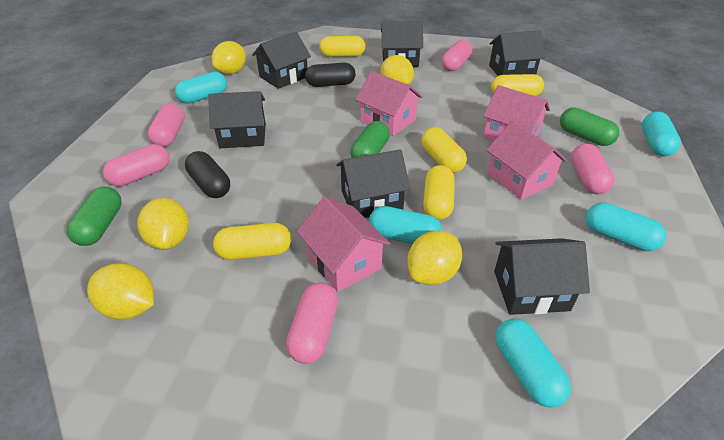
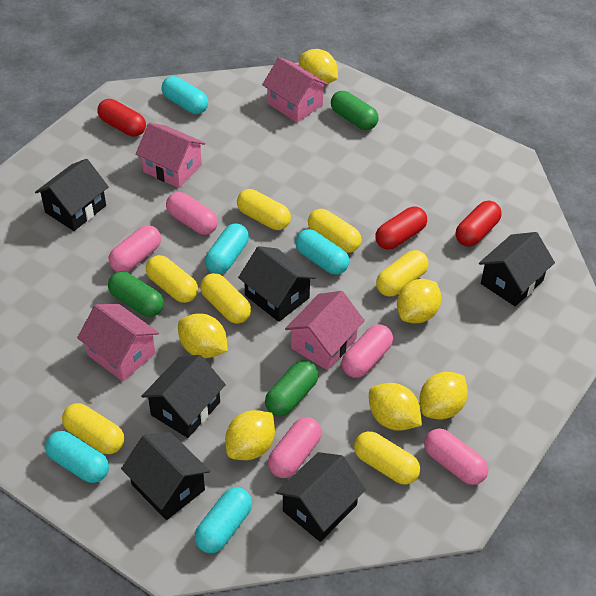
black capsule: [185,151,230,198] [305,63,355,87] = 2 -> none = 0
red capsule: none = 0 -> [98,99,146,137] [375,207,427,250] [455,200,502,247] = 3
yellow capsule: [213,223,291,260] [319,36,365,57] [421,127,467,173] [423,165,454,220] [491,74,544,96] = 5 -> [62,403,124,454] [146,255,198,303] [200,273,251,324] [237,189,291,230] [308,209,361,253] [354,431,420,485] [376,250,428,297] = 7
yellow lemon: [87,263,154,320] [137,198,189,250] [212,41,246,74] [380,55,414,85] [407,230,462,285] = 5 -> [178,313,228,358] [225,410,275,460] [299,49,338,84] [369,383,422,431] [397,279,441,323] [419,372,468,419] = 6

